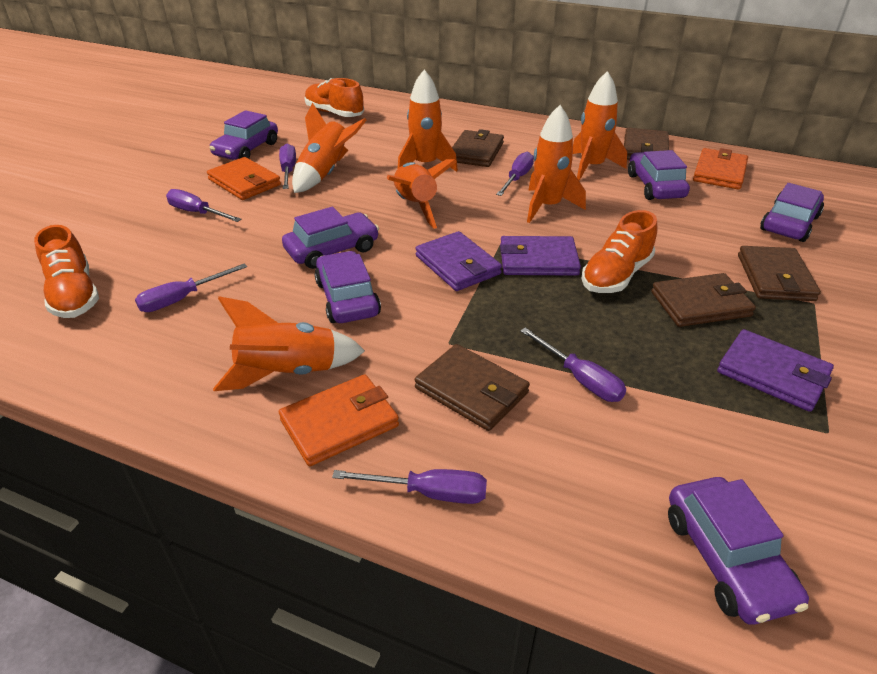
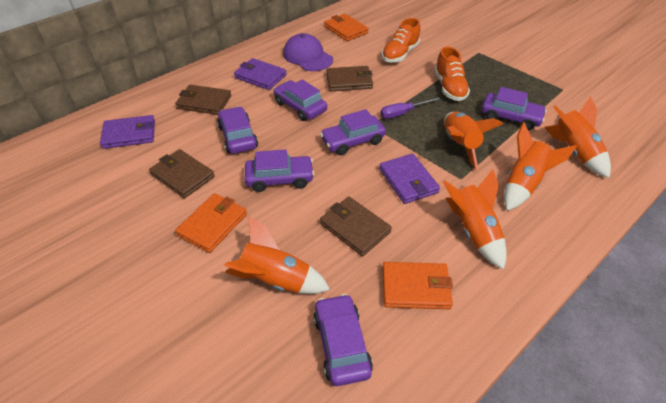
brown wallet: [415,344,530,431] [452,129,504,167] [624,128,669,160] [651,273,756,327] [738,246,821,301] = 5 -> [149,149,215,198] [175,85,231,115] [320,197,392,256] [326,66,373,91] = 4
orange rocket: [213,296,365,391] [292,103,367,193] [387,159,457,229] [397,70,458,172] [527,105,586,223] [573,71,627,181] = 6 -> [224,216,330,294] [443,169,507,270] [444,112,504,170] [504,122,577,211] [544,96,611,178] = 5
orange shoe: [34,225,99,318] [304,78,364,117] [581,210,657,293] = 3 -> [382,18,420,62] [434,47,470,101] = 2
purple cap: none = 0 -> [283,33,333,71] = 1
purple screwdriver: [135,263,247,312] [166,189,242,222] [279,144,296,189] [332,469,487,504] [496,152,534,196] [520,328,626,402] = 6 -> [380,97,440,119] = 1

